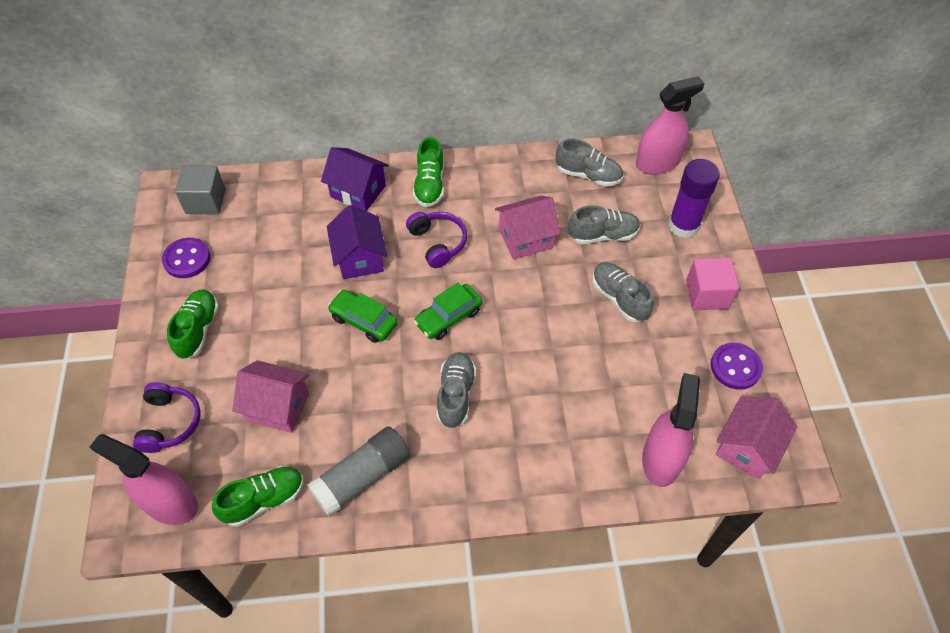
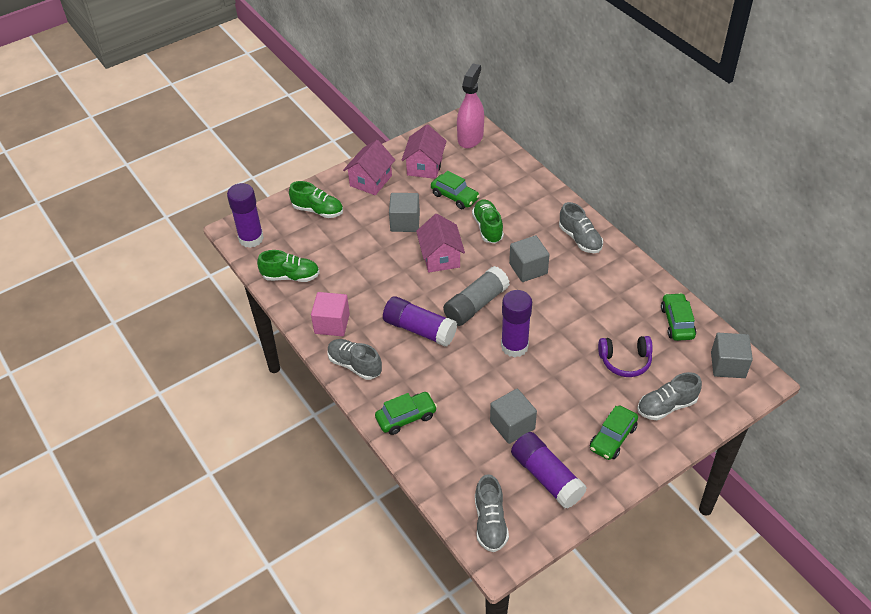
green car: [327,290,398,343] [414,283,482,340] = 2 -> [375,392,437,435] [431,171,480,209] [590,405,638,460] [661,293,696,341] = 4
grey cube: [175,165,226,215] = 1 -> [389,193,420,232] [490,389,537,444] [509,235,550,282] [711,333,753,378] = 4
pink spray bottle: [90,434,198,525] [636,76,705,175] [642,373,700,487] = 3 -> [457,63,484,148] = 1
purple button: [162,238,210,278] [711,343,763,390] = 2 -> none = 0
purple glue stick: [668,159,720,238] = 1 -> [227,183,264,248] [383,296,457,346] [501,290,532,358] [511,432,587,509] = 4
purple headphones: [133,382,201,453] [406,212,467,268] = 2 -> [598,336,653,377] = 1
purple house: [321,147,388,211] [327,205,387,279] = 2 -> none = 0

